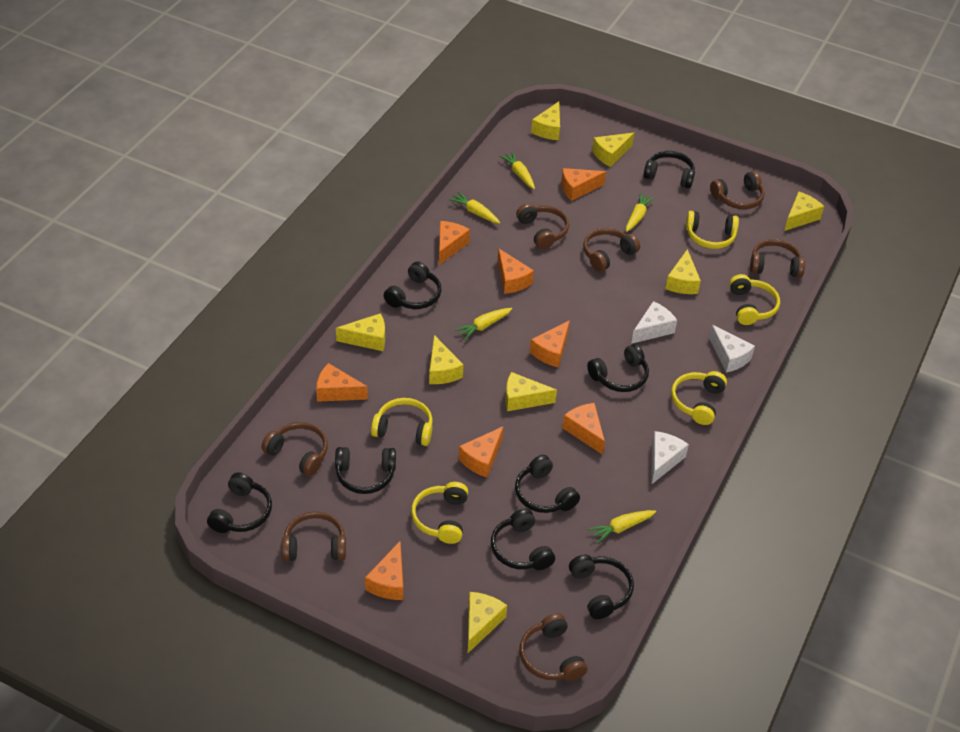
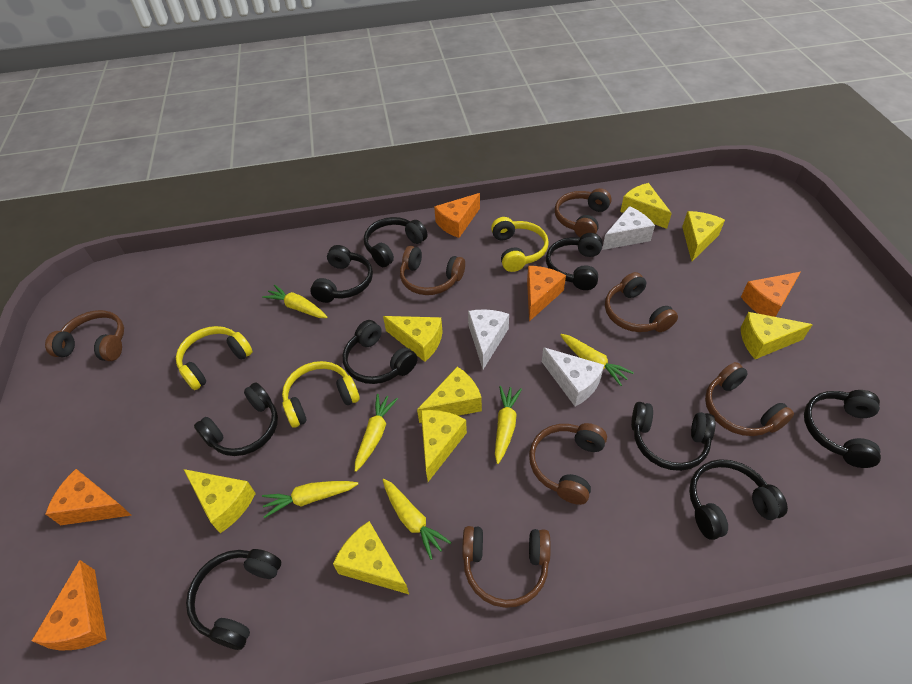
black headphones: [207,472,272,533] [335,447,396,494] [384,261,442,309] [491,508,555,570] [515,455,580,513] [569,555,634,619] [587,344,649,392] [643,151,695,188] = 8 -> [186,549,281,650] [194,382,278,456] [310,245,373,303] [343,320,418,384] [364,217,428,267] [546,233,603,290] [631,402,715,471] [689,459,788,540] [804,390,881,468] = 9
orange cheese: [316,363,368,402] [365,541,403,600] [439,221,470,265] [458,426,504,478] [497,248,534,294] [530,320,570,368] [561,168,606,201] [562,403,605,455] = 8 -> [32,560,107,650] [46,469,132,525] [434,193,480,238] [527,266,566,321] [741,272,801,317] = 5
yellow carrot: [449,192,500,224] [455,308,512,340] [499,152,535,189] [588,510,656,544] [626,193,655,232] = 5 -> [262,285,327,318] [262,481,358,518] [355,394,398,472] [383,479,451,560] [495,386,522,464] [560,334,634,386] = 6
yellow headphones: [371,398,433,446] [411,482,468,544] [671,371,727,425] [686,211,739,249] [729,274,780,325] = 5 -> [176,326,253,390] [282,361,360,428] [491,217,549,272] = 3

